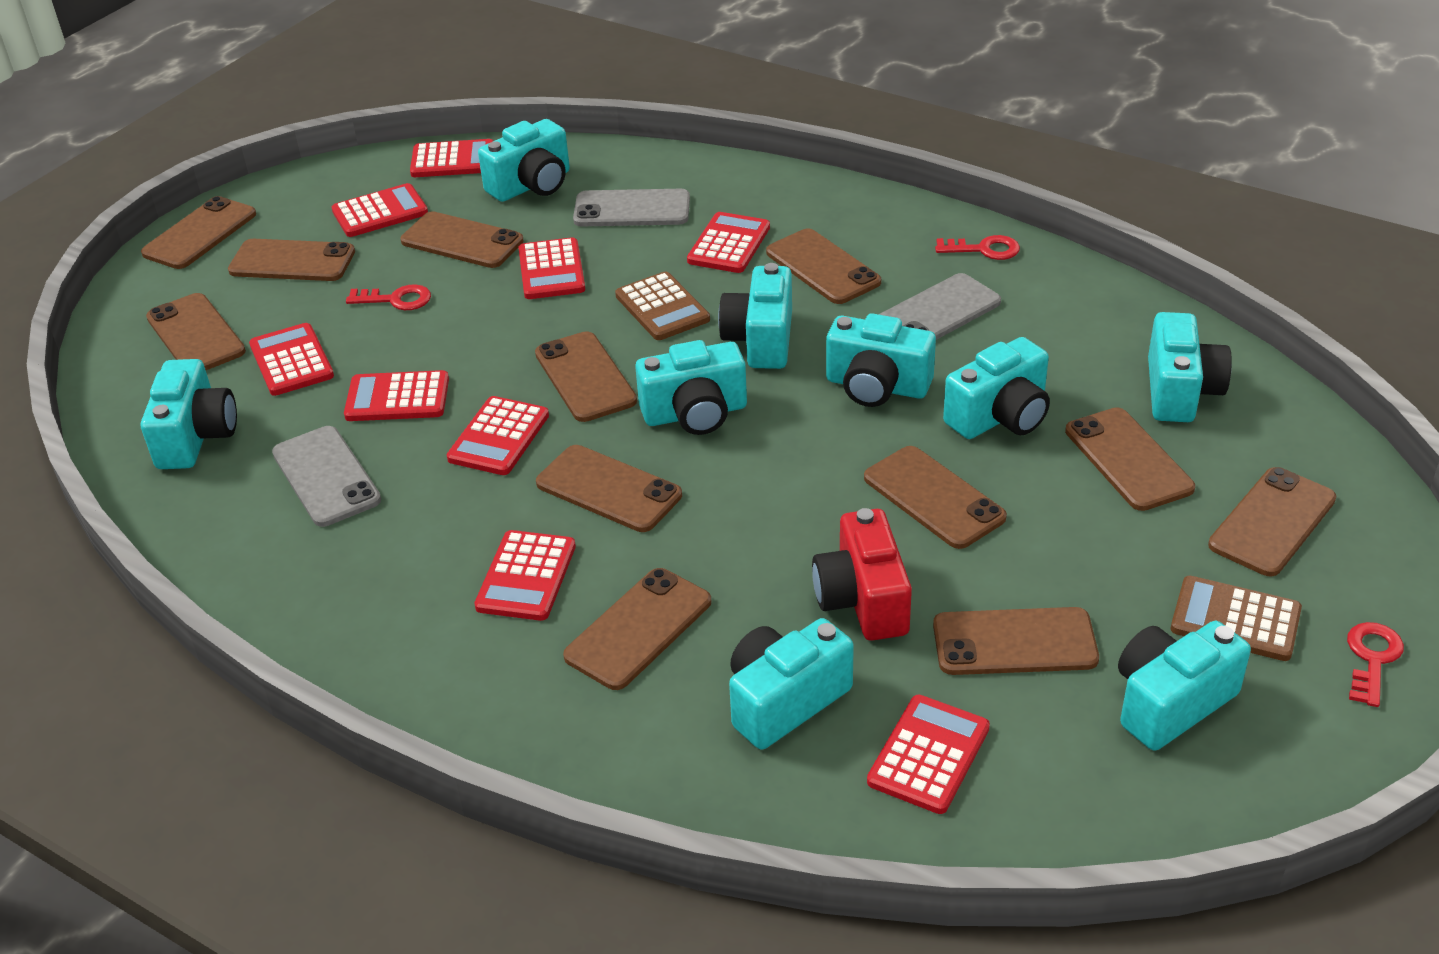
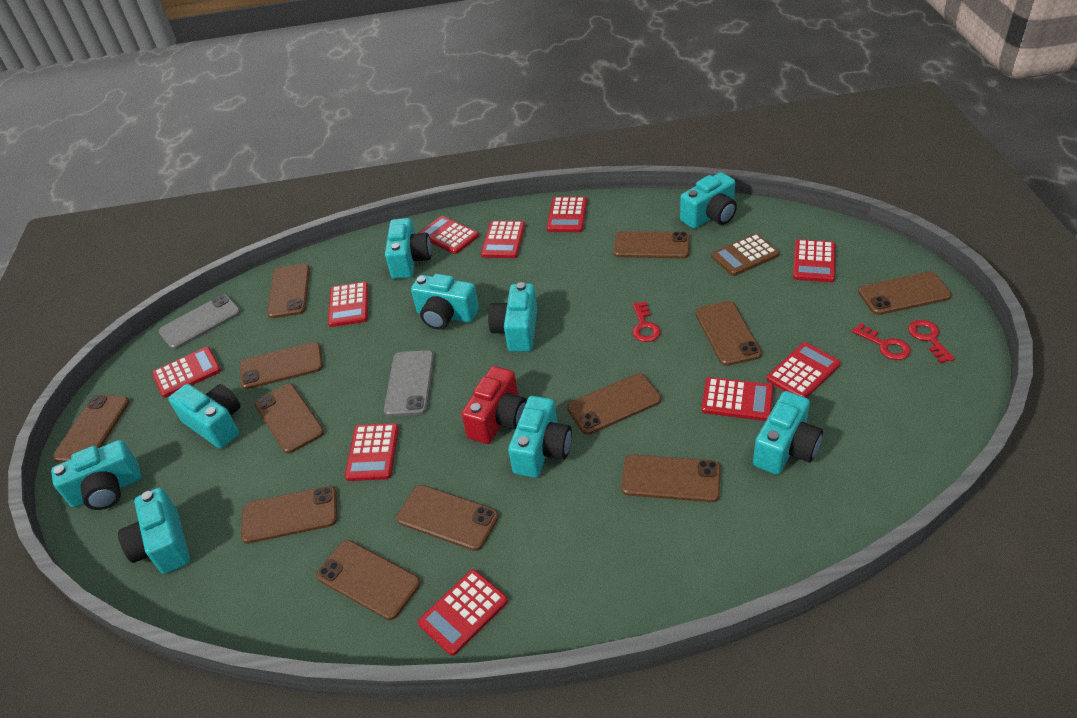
brown calculator: [615,272,710,340] [1171,576,1302,661] = 2 -> [711,233,779,276] = 1
grey phone: [272,426,381,527] [573,189,690,226] [879,273,1001,340] = 3 -> [159,295,241,349] [384,350,434,416] = 2
red calculator: [249,323,334,396] [332,183,428,237] [344,370,449,421] [410,139,494,177] [447,396,549,475] [474,530,576,621] [518,237,585,299] [687,212,770,273] [867,695,990,814] = 9 -> [152,347,221,398] [328,282,369,327] [345,423,399,481] [418,570,508,656] [419,216,479,254] [481,221,525,258] [547,197,587,232] [701,377,774,421] [767,342,840,398] [793,239,835,282] = 10

